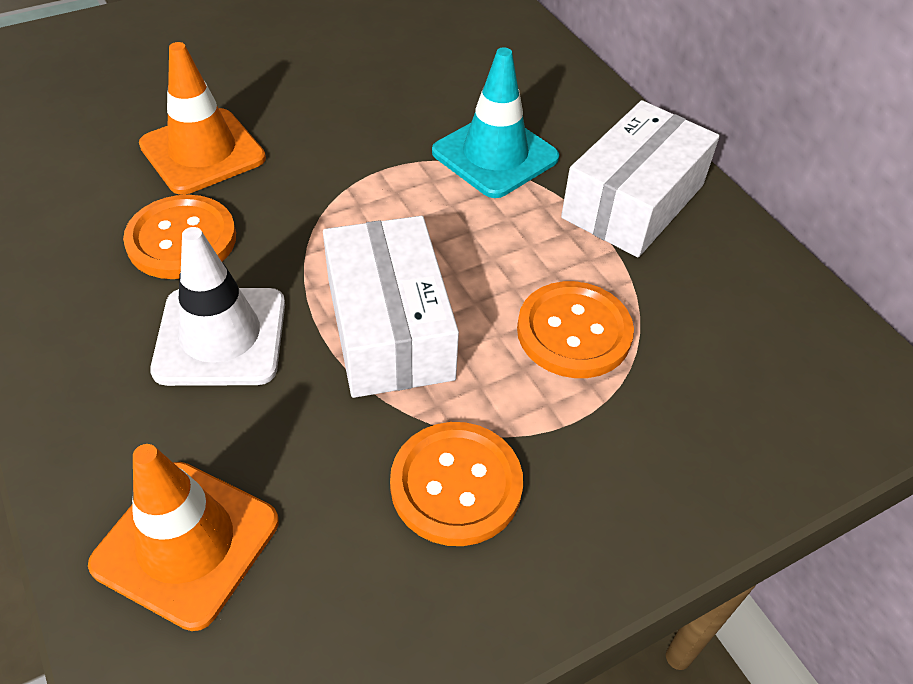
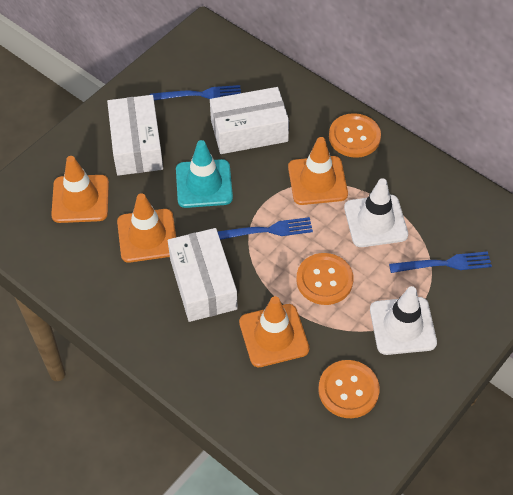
blue fork: none = 0 -> [150,85,241,100] [218,217,313,240] [389,251,492,273] = 3
orange traffic cone: [88,444,279,631] [139,42,266,195] = 2 -> [51,156,109,223] [117,193,176,262] [239,296,309,367] [288,137,348,205] = 4
white box: [323,216,459,398] [561,100,720,258] = 2 -> [107,95,163,176] [168,228,238,322] [210,87,289,154] = 3
white traffic cone: [150,227,285,386] = 1 -> [344,178,408,247] [370,286,437,355] = 2

